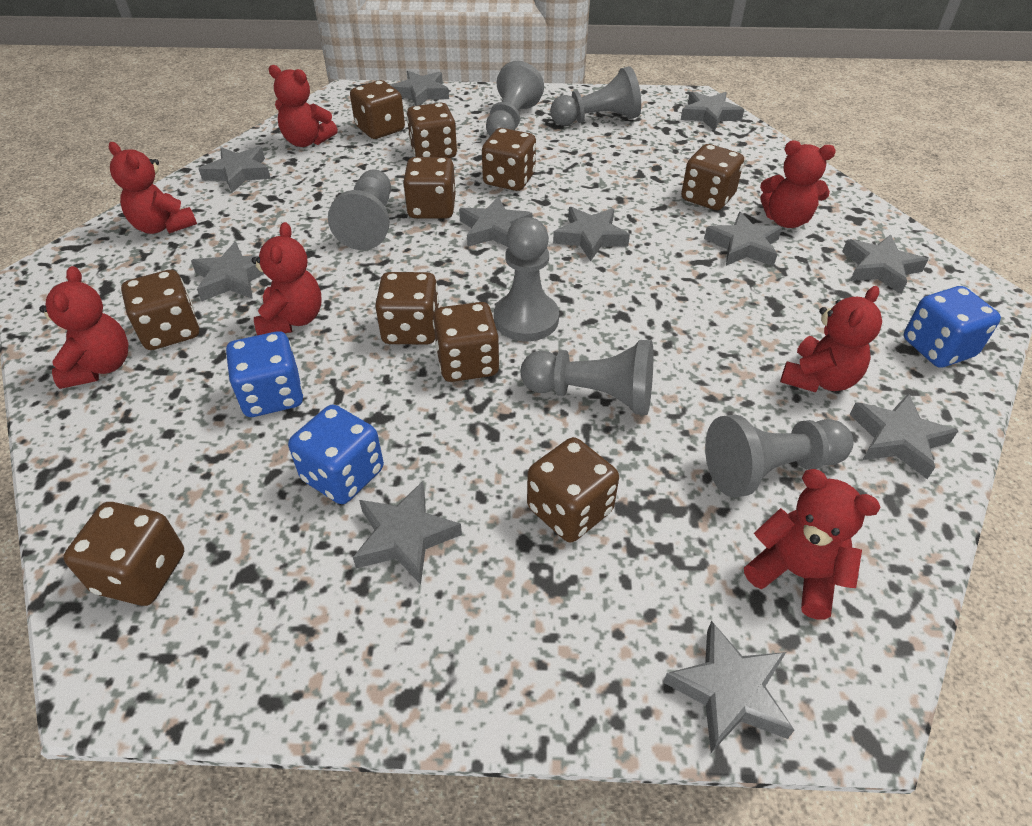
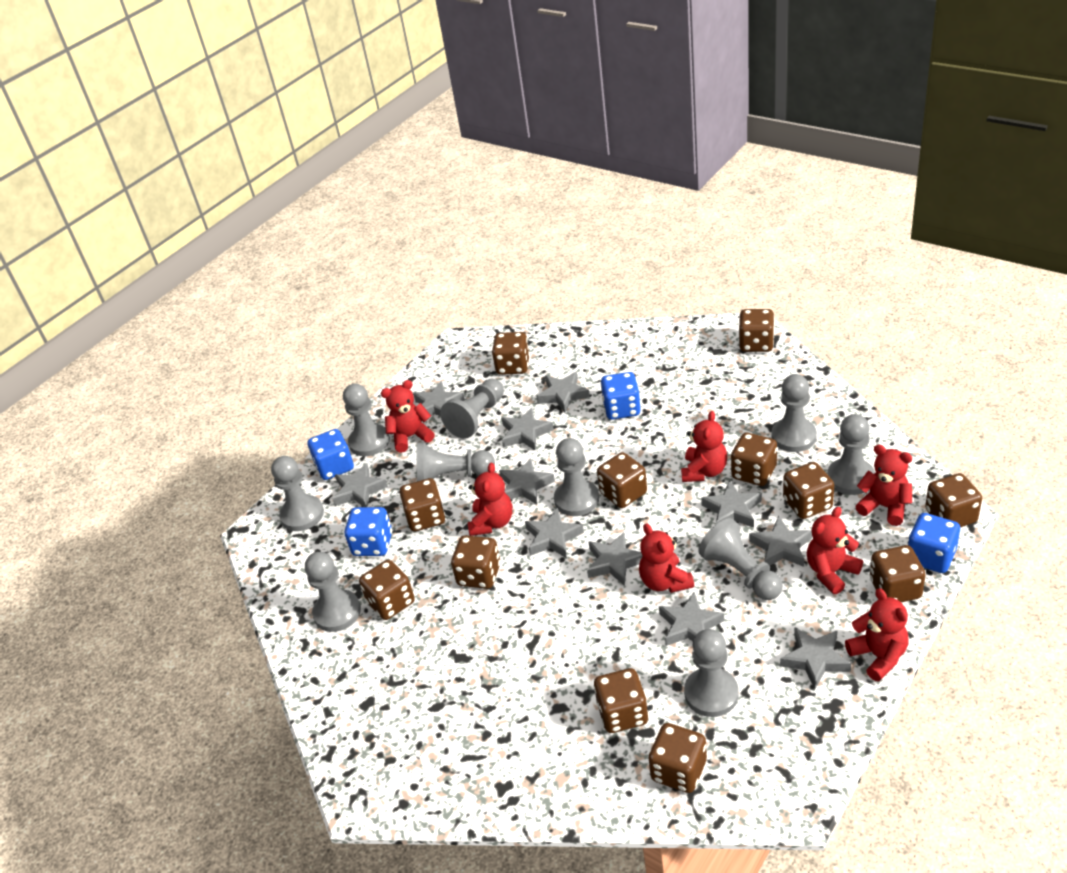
blue dice: [226,331,303,417] [288,405,384,504] [904,286,1001,368] = 3 -> [308,429,354,480] [345,507,392,556] [601,372,641,420] [908,513,960,573] = 4
brown dice: [63,502,184,606] [121,270,199,350] [350,80,405,139] [375,272,440,345] [403,157,456,219] [407,103,457,158] [433,302,500,382] [482,128,536,191] [527,437,619,542] [681,144,744,210] = 10 -> [359,560,415,620] [400,478,445,532] [451,535,501,589] [492,332,530,375] [594,668,648,733] [597,452,647,508] [649,723,707,793] [731,433,777,486] [739,309,774,352] [783,462,834,519] [870,545,926,602] [925,473,982,527] = 12
grey pawn: [328,169,391,250] [486,61,544,136] [494,217,559,341] [520,340,653,415] [550,66,641,126] [705,415,853,497] = 6 -> [271,456,324,531] [305,552,361,632] [343,384,390,456] [417,442,495,481] [440,379,504,439] [554,438,599,516] [684,629,739,717] [698,518,783,600] [771,374,817,452] [827,414,875,495] = 10

